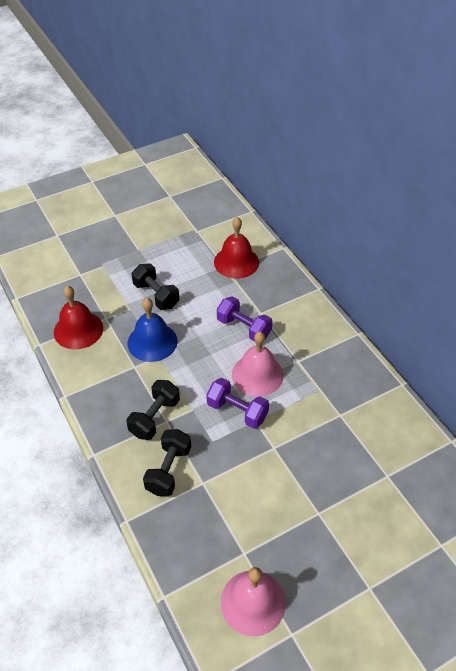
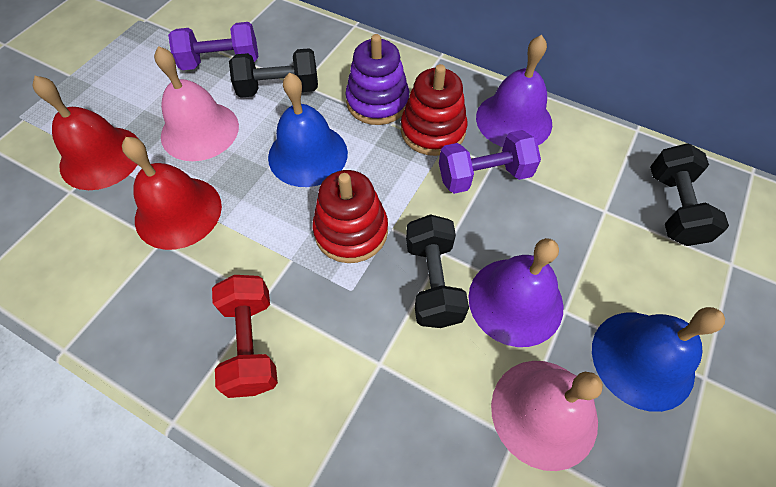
blue bell: [128,298,178,362] = 1 -> [268,72,348,187] [592,307,725,412] = 2
purple bell: none = 0 -> [468,238,563,347] [476,35,552,147] = 2
purple stacking toy: none = 0 -> [345,34,409,125] = 1
red dumbbell: none = 0 -> [212,275,278,398] = 1
red stacking toy: none = 0 -> [312,170,388,263] [401,64,467,156] = 2

